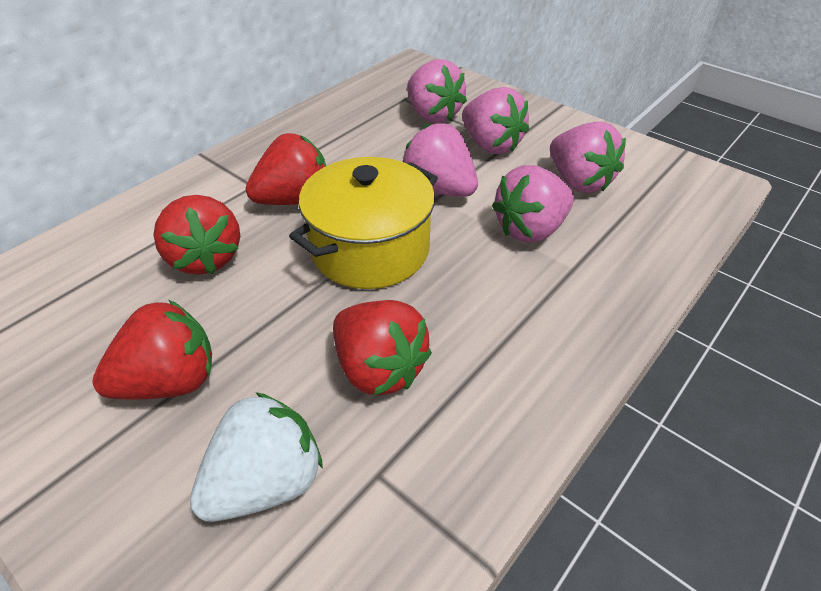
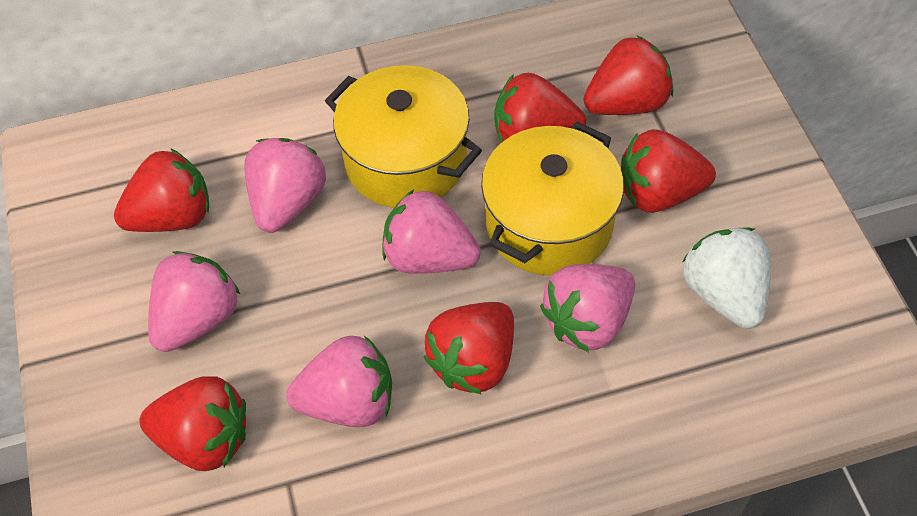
red strawberry: [93,300,212,399] [153,195,240,275] [246,133,326,205] [333,300,432,396] = 4 -> [114,148,209,232] [139,376,246,471] [424,302,514,395] [494,73,586,143] [583,36,673,115] [621,129,716,213] = 6
yellow pot: [289,157,438,289] = 1 -> [325,65,482,208] [481,122,624,275] = 2

